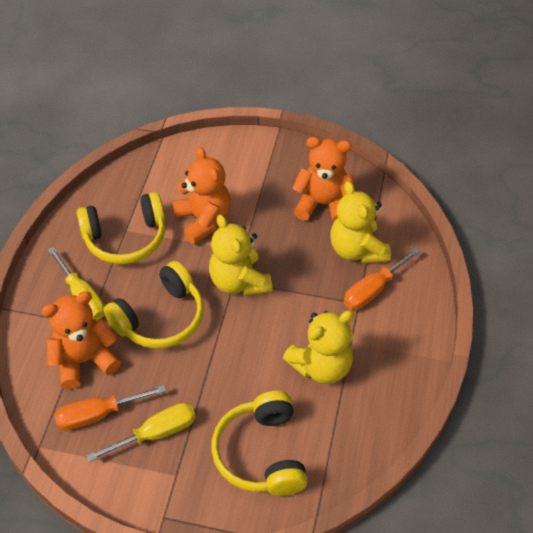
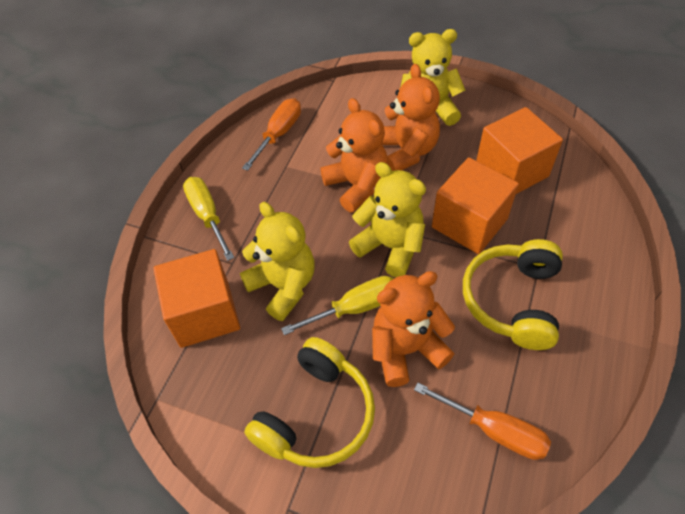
orange cube: none = 0 -> [153,249,240,348] [432,157,519,254] [476,107,563,194] = 3
yellow headphones: [77,192,165,264] [103,261,204,349] [211,391,308,496] = 3 -> [244,337,375,468] [463,239,563,350] = 2

